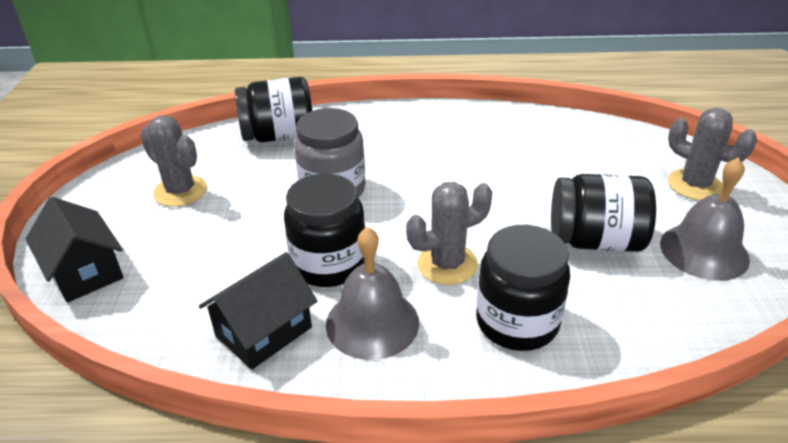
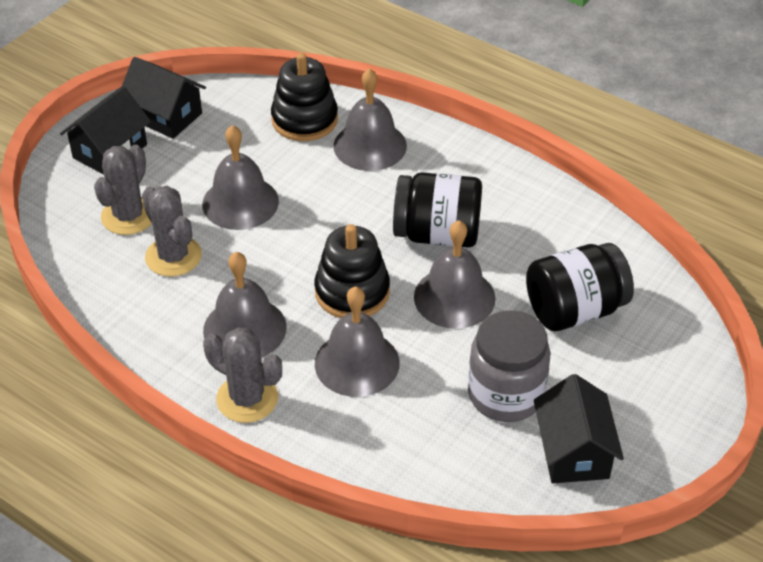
black house: [26,197,124,303] [199,252,317,370] = 2 -> [60,86,151,174] [122,57,206,139] [534,374,624,483] = 3
black jar: [235,77,312,142] [284,174,365,287] [476,225,570,351] [551,174,656,252] = 4 -> [393,172,482,247] [526,243,634,331] = 2
black stacking toy: none = 0 -> [271,53,338,141] [314,224,390,318] = 2
grey bell: [326,227,419,360] [660,157,750,281] = 2 -> [202,125,279,230] [203,252,287,357] [315,286,400,397] [334,68,407,171] [414,220,495,329] = 5

